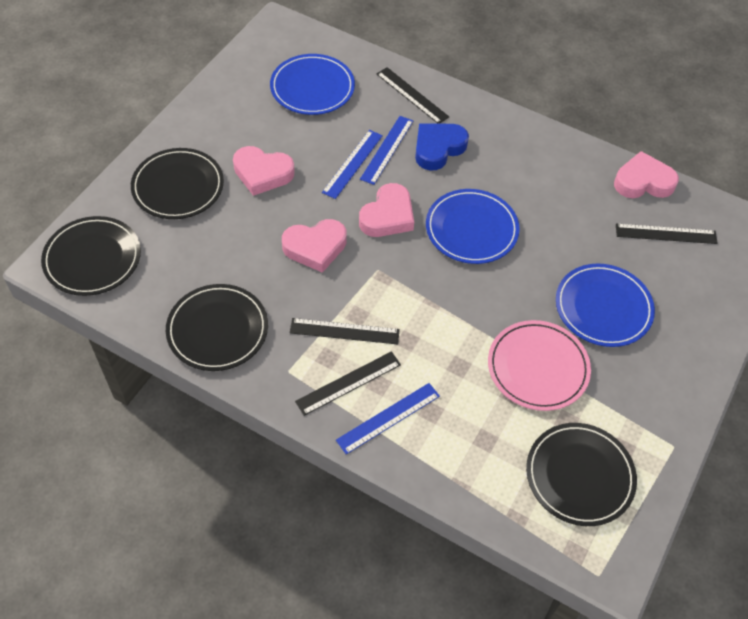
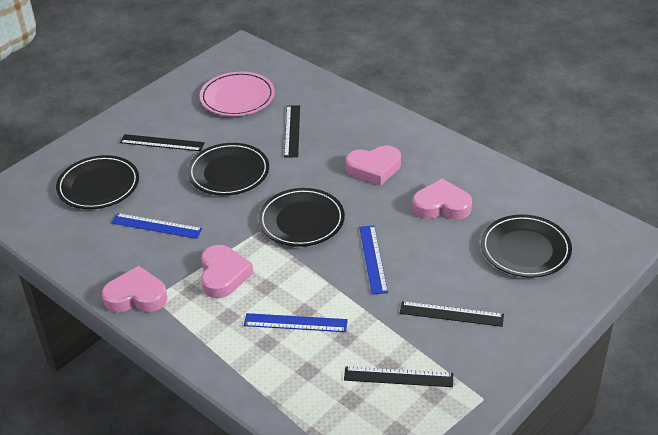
blue heart: [415,124,469,171] = 1 -> none = 0
blue plate: [270,54,355,115] [426,189,520,264] [556,264,655,347] = 3 -> none = 0

